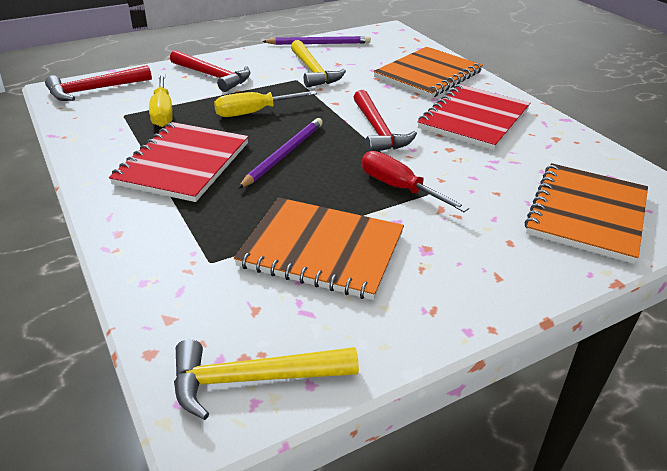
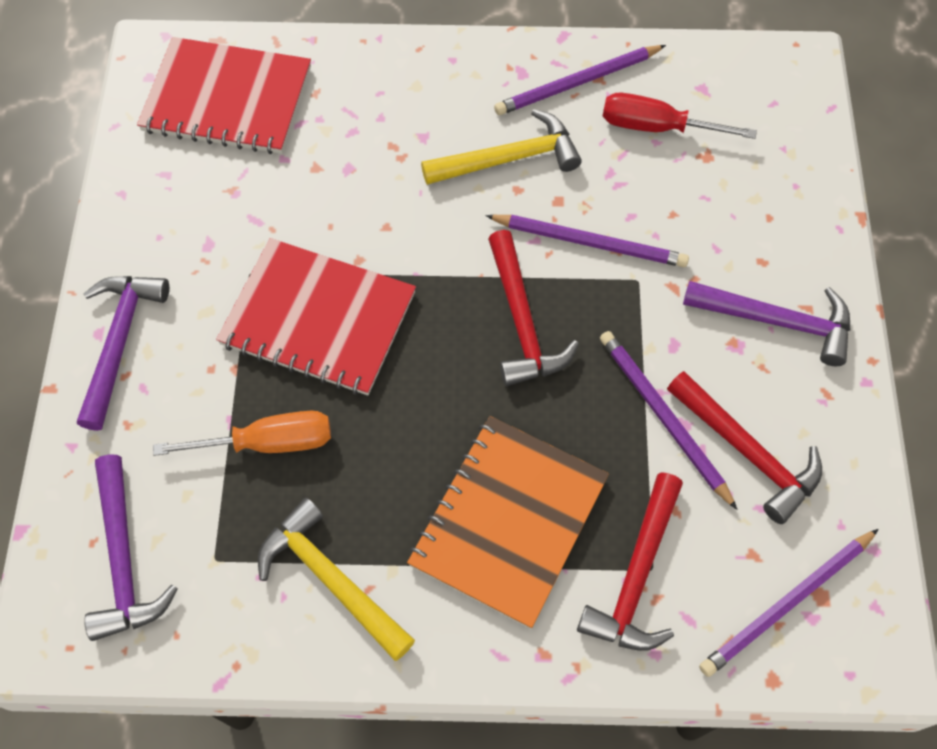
orange notebook: [234,198,404,300] [374,47,483,98] [524,163,648,264] = 3 -> [407,416,609,629] = 1
orange screwdriver: none = 0 -> [153,411,331,456] = 1
purple hammer: none = 0 -> [77,276,169,431] [84,455,178,641] [683,281,850,366] = 3
purple pencil: [238,118,323,189] [262,36,371,45] = 2 -> [486,215,689,267] [494,45,666,115] [600,331,738,510] [699,529,878,677] = 4
yellow screwdriver: [149,74,173,127] [214,91,317,117] = 2 -> none = 0

